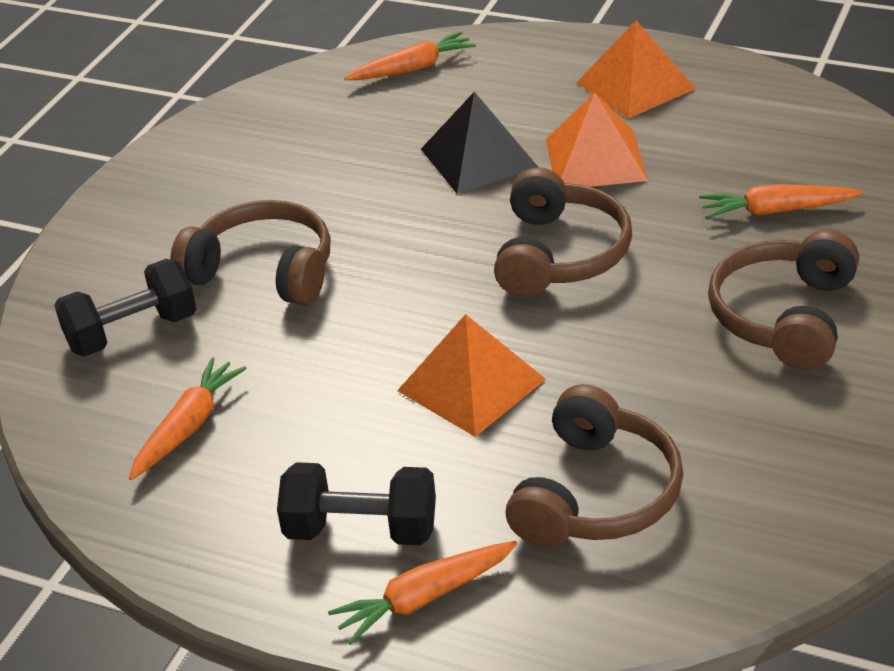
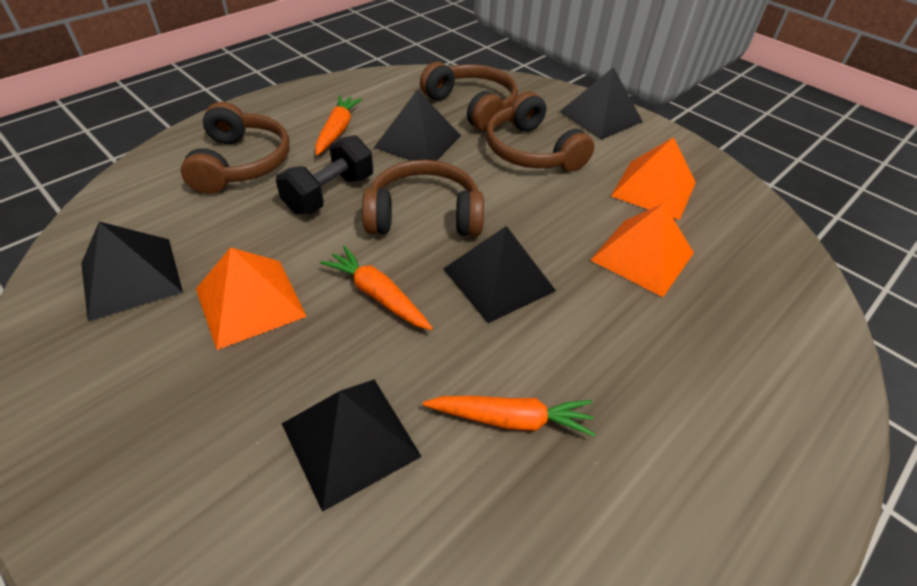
black dumbbell: [54,259,197,357] [277,462,436,545] = 2 -> [276,135,373,215] = 1
black pyramid: [421,92,538,194] = 1 -> [81,221,183,321] [282,379,422,512] [374,89,461,161] [443,226,556,323] [560,67,643,140] = 5
orange carrot: [129,357,247,480] [328,541,517,645] [344,32,476,80] [699,184,862,219] = 4 -> [315,96,362,155] [320,246,433,330] [423,396,595,437] = 3

